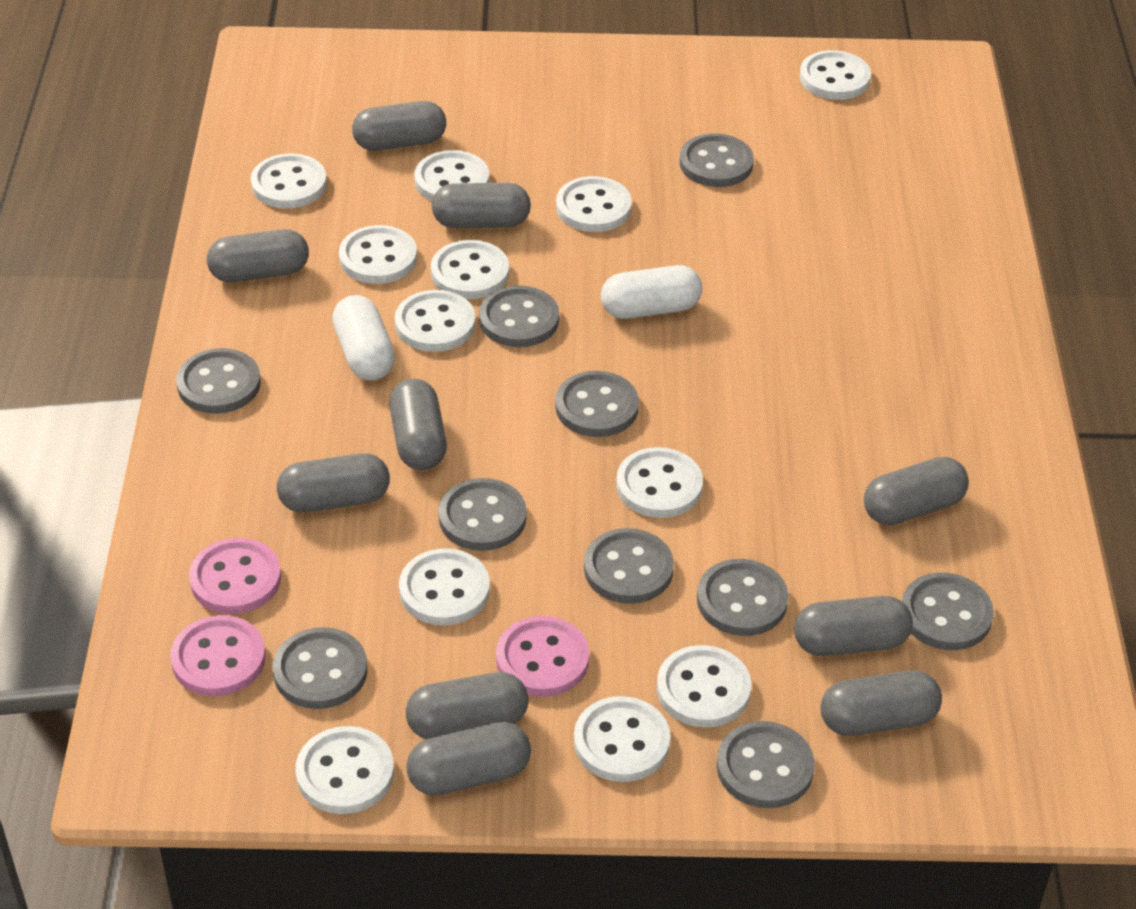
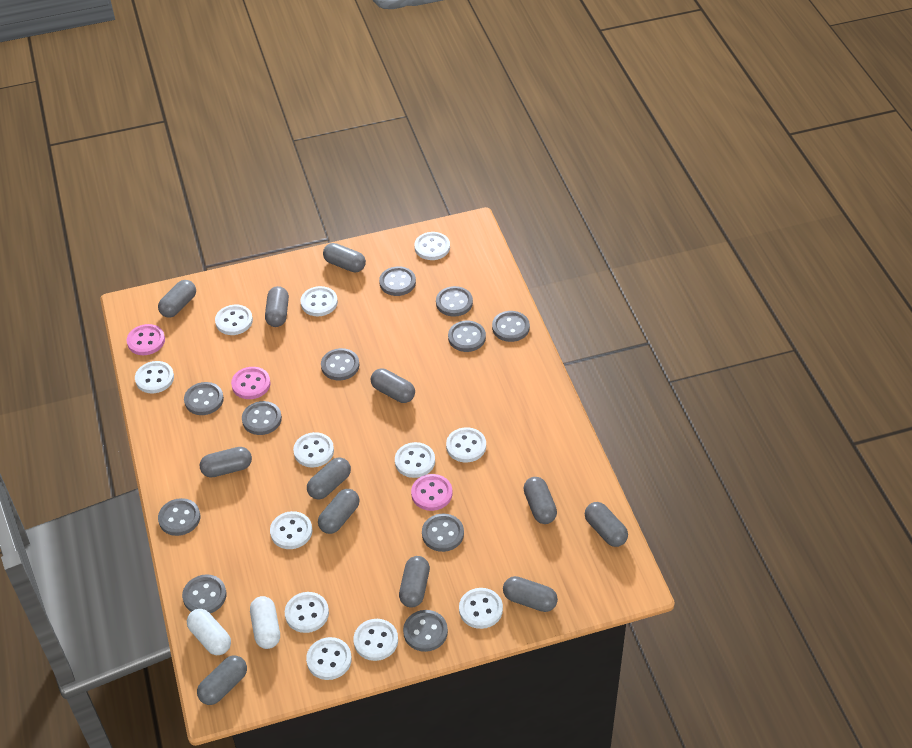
grey button: [176,348,261,414] [273,627,367,709] [439,478,527,551] [479,286,559,347] [555,371,639,437] [584,528,674,604] [680,133,754,187] [697,559,788,636] [716,721,815,808] [902,573,994,650] = 10 -> [158,498,200,536] [182,574,226,613] [184,382,224,415] [242,401,282,435] [321,348,359,381] [379,266,416,296] [403,610,448,652] [422,513,464,552] [436,286,473,317] [448,321,486,352] [492,311,530,342] = 11
grey capsule: [207,229,309,282] [277,453,390,513] [352,101,446,151] [389,379,447,470] [406,672,529,739] [406,722,531,796] [432,183,531,228] [794,596,913,656] [820,670,942,736] [864,457,969,525] = 10 -> [158,280,196,318] [197,655,247,705] [200,447,252,478] [265,286,289,327] [307,457,351,500] [318,489,360,534] [323,243,366,272] [371,369,415,403] [399,556,430,608] [503,576,558,612] [523,477,557,524] [585,502,628,547] = 12

